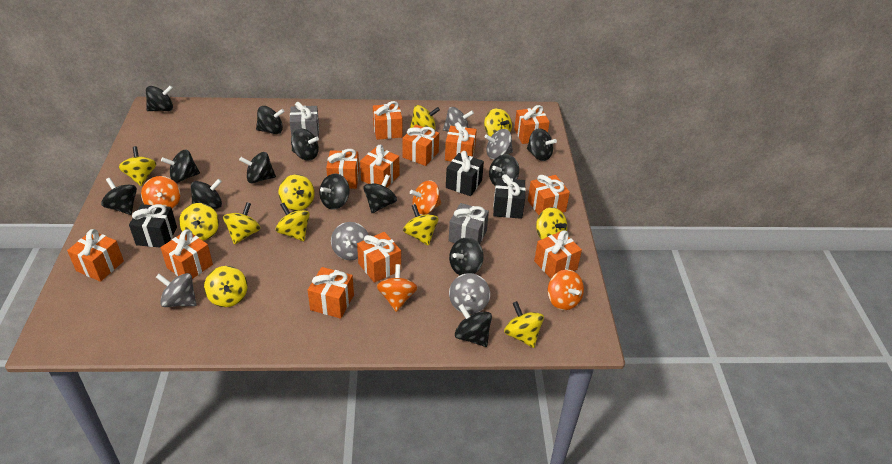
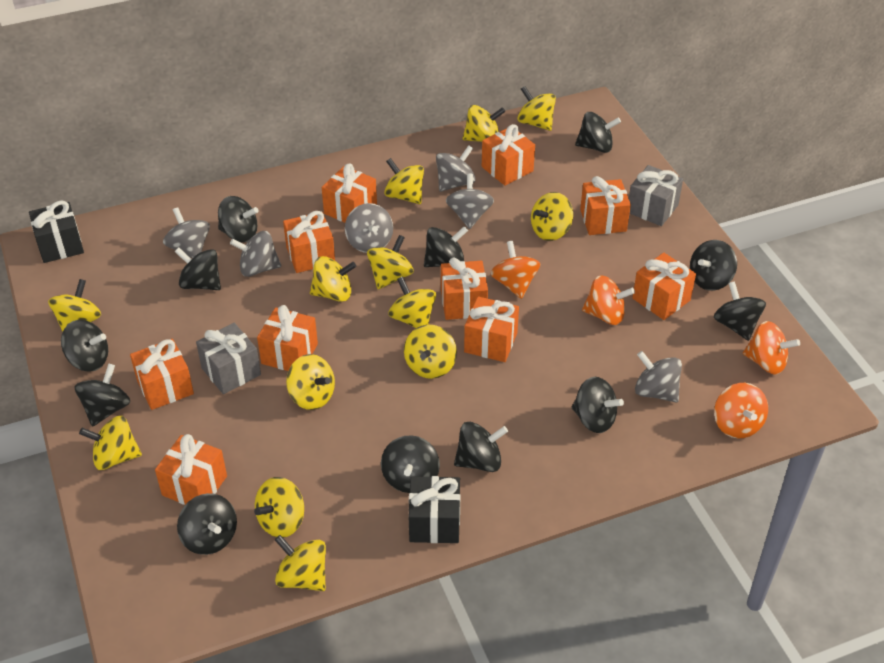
black gift: [129,204,177,248] [446,151,484,196] [493,174,526,219] = 3 -> [29,200,84,263] [408,476,460,543] = 2
black spinning top: [101,178,137,215] [146,85,173,111] [161,150,200,183] [191,179,222,209] [239,152,276,183] [256,106,285,134] [291,128,319,161] [319,174,350,210] [363,174,397,213] [449,237,484,275] [455,304,492,347] [489,154,519,186] [527,128,557,161] = 13 -> [61,320,108,372] [75,363,130,427] [175,247,221,290] [177,493,237,555] [218,196,259,242] [381,435,440,493] [424,226,468,267] [454,422,508,472] [572,377,624,433] [575,112,621,153] [690,240,737,291] [714,281,766,341] = 12
grey spinning top: [156,273,197,307] [331,222,368,260] [443,107,474,132] [449,273,490,314] [484,129,513,159] = 5 -> [163,207,210,258] [230,231,281,277] [345,203,393,253] [436,145,476,192] [446,174,494,229] [635,351,682,403] = 6
orange gift: [67,229,124,282] [161,229,213,279] [308,267,354,319] [326,149,359,189] [357,232,401,283] [360,145,399,187] [373,101,402,140] [402,125,439,166] [445,122,477,161] [514,105,550,144] [528,175,570,215] [534,230,582,278] = 12 -> [130,339,194,410] [155,434,227,505] [257,305,318,371] [283,211,335,273] [322,164,377,223] [441,258,488,320] [464,296,519,362] [482,124,535,186] [580,176,631,235] [633,253,696,320] = 10
yellow spinning top: [119,146,156,186] [179,203,219,241] [204,266,247,307] [223,202,261,244] [275,203,310,241] [279,174,315,211] [403,204,438,246] [410,105,440,130] [484,108,512,137] [504,301,544,348] [536,207,567,240] = 11 -> [48,279,101,332] [79,416,142,470] [254,477,304,538] [275,535,326,591] [286,354,335,410] [310,256,356,302] [367,235,414,289] [384,158,424,204] [389,276,436,328] [404,325,457,379] [463,105,505,142] [517,86,556,131] [531,192,573,241] = 13

